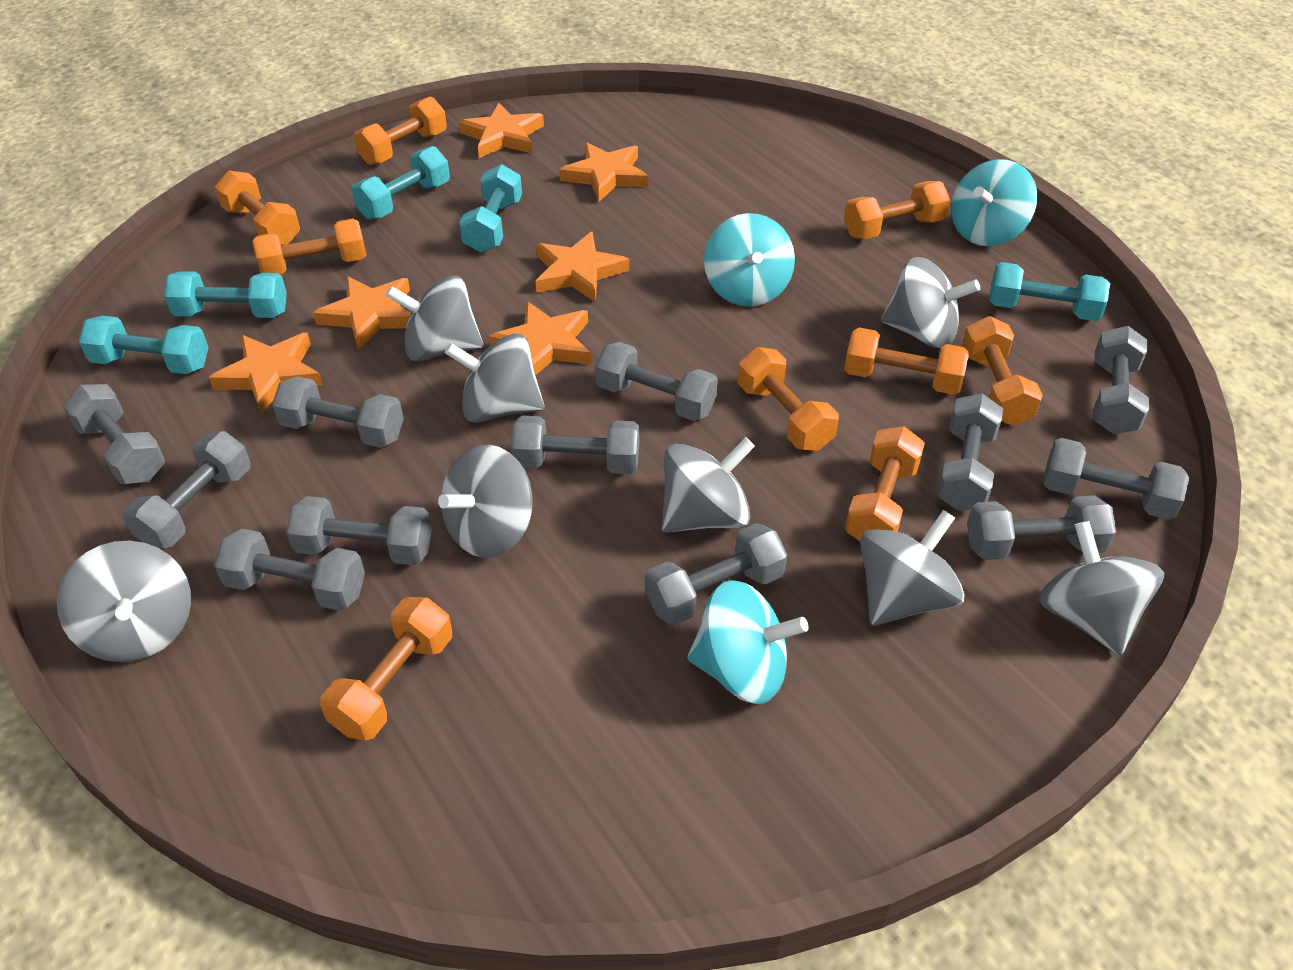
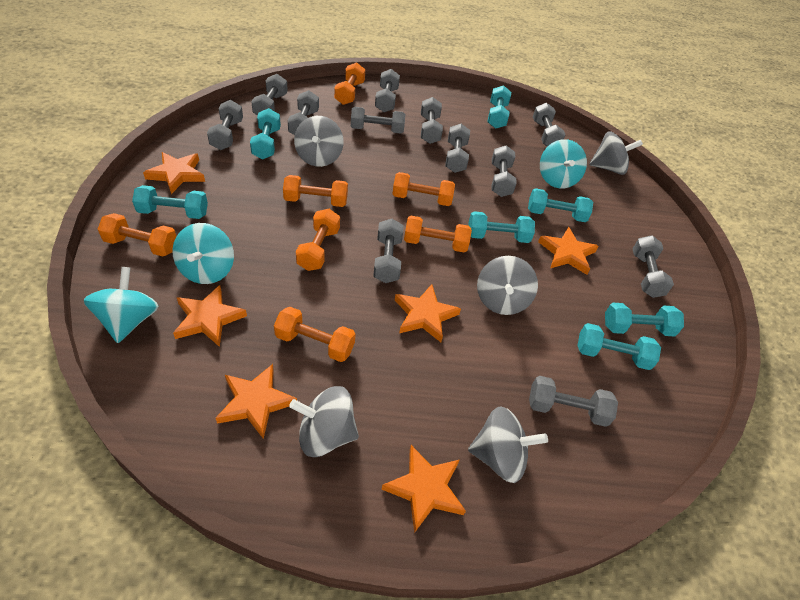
grey spinning top: [57,541,191,662] [386,276,483,362] [438,444,533,558] [445,333,545,423] [662,437,755,533] [860,510,965,625] [881,257,980,348] [1039,521,1165,656] = 8 -> [289,386,359,457] [294,116,343,167] [468,406,548,483] [477,256,538,315] [589,131,643,175] = 5
orange dumbbell: [215,170,300,245] [253,218,366,275] [320,597,452,741] [354,97,447,165] [738,347,839,451] [844,181,950,239] [844,328,969,395] [845,426,925,541] [962,316,1043,426] = 9 -> [98,213,176,256] [274,307,356,362] [283,175,348,207] [296,209,340,271] [334,62,365,105] [393,172,455,206] [404,216,472,252] = 7
turquoise dumbbell: [79,316,209,374] [164,271,287,318] [352,146,450,220] [459,164,522,253] [989,262,1110,321] = 5 -> [132,185,208,219] [250,108,281,159] [468,211,535,243] [487,85,511,129] [528,188,593,222] [577,323,661,370] [605,303,684,336] = 7

